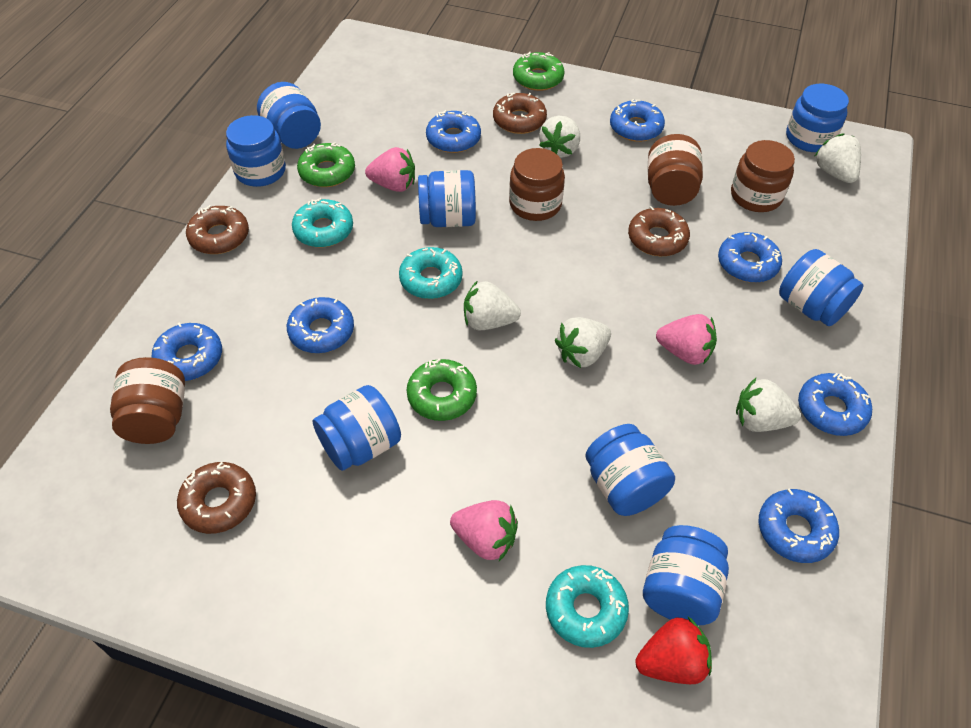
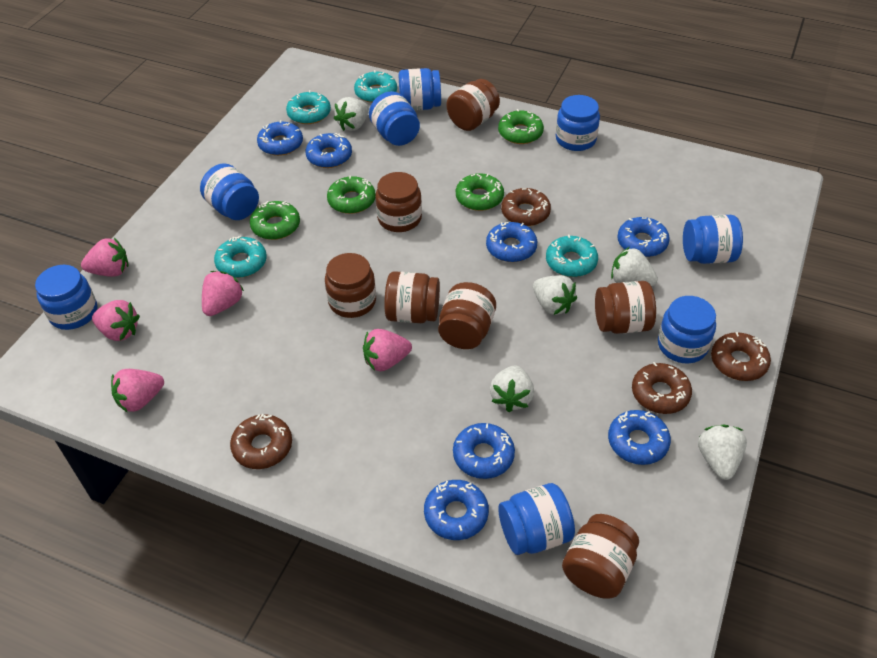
brown jar: [110,357,185,444] [509,148,565,221] [648,134,703,206] [731,140,795,212] = 4 -> [325,253,376,318] [375,172,422,232] [384,271,440,323] [438,282,496,349] [447,79,500,131] [562,514,639,599] [595,281,656,334] = 7
green donut: [297,142,355,187] [407,358,477,421] [513,52,564,91] = 3 -> [250,201,300,240] [327,175,376,214] [456,173,504,211] [498,109,544,144] = 4
pink strawberry: [365,147,415,192] [450,500,518,561] [656,314,717,365] = 3 -> [81,238,129,277] [92,300,140,341] [111,369,164,413] [202,271,244,316] [363,329,412,371] = 5
red strawberry: [635,617,712,684] = 1 -> none = 0
turquoise donut: [292,198,353,247] [399,247,462,299] [546,565,629,648] = 3 -> [214,235,267,278] [286,90,331,124] [354,70,397,103] [546,235,598,277] = 4

